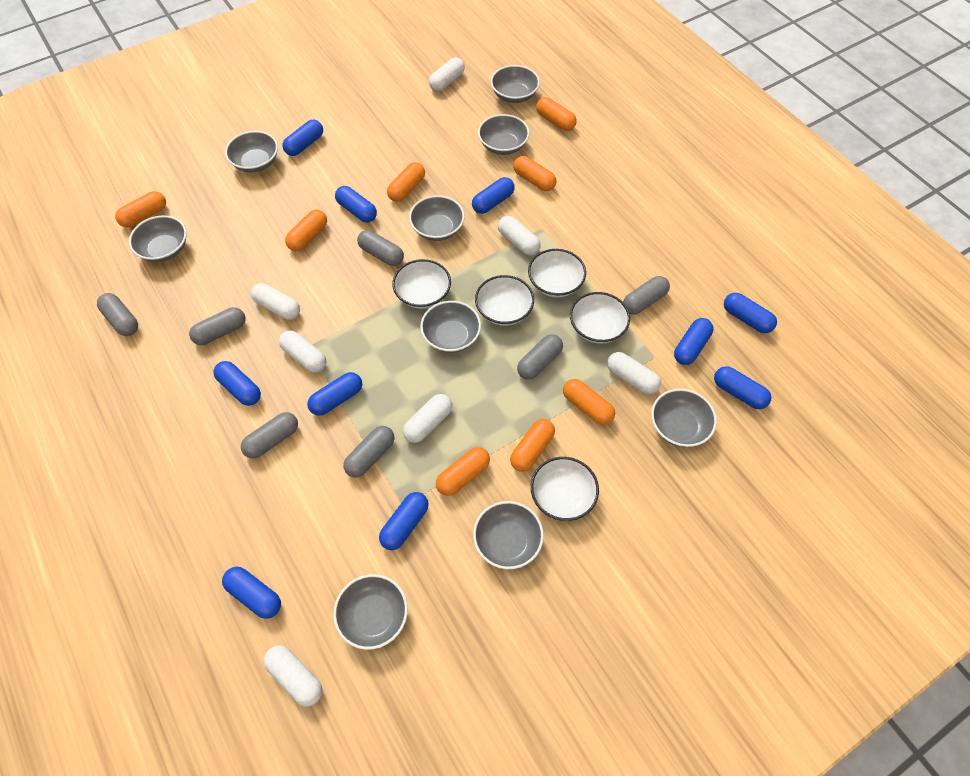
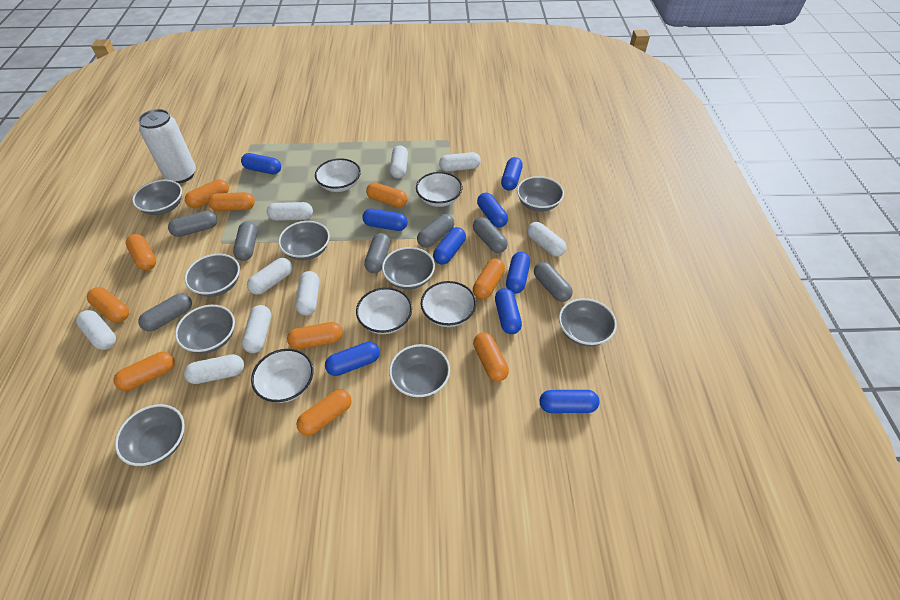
blue capsule: [213,361,261,406] [222,567,281,619] [283,120,323,156] [307,372,362,416] [335,186,377,222] [379,492,429,550] [472,177,515,214] [674,318,713,365] [714,366,771,409] [724,293,777,333] = 10 -> [241,153,281,174] [325,342,380,376] [362,209,408,231] [433,227,466,265] [477,193,508,228] [495,288,522,334] [501,157,523,191] [506,252,530,294] [540,390,600,413] = 9
orange capsule: [115,191,166,227] [285,210,327,251] [387,162,425,202] [436,447,490,496] [510,419,555,472] [513,156,557,191] [536,97,577,131] [563,379,615,425] = 8 -> [87,287,129,322] [114,352,175,391] [126,234,156,271] [185,179,229,208] [208,192,255,211] [287,322,343,349] [296,389,352,436] [366,183,407,207] [473,259,505,299] [473,332,509,382] = 10
white can: none = 0 -> [138,109,196,183] = 1
white capsule: [251,283,300,320] [264,645,322,707] [279,331,326,373] [403,394,452,443] [429,57,465,91] [498,216,541,256] [607,352,661,395] = 7 -> [76,310,116,350] [184,354,244,384] [242,305,271,353] [247,258,293,295] [267,202,313,221] [296,271,319,316] [390,146,408,178] [439,152,481,172] [527,222,566,257] = 9

